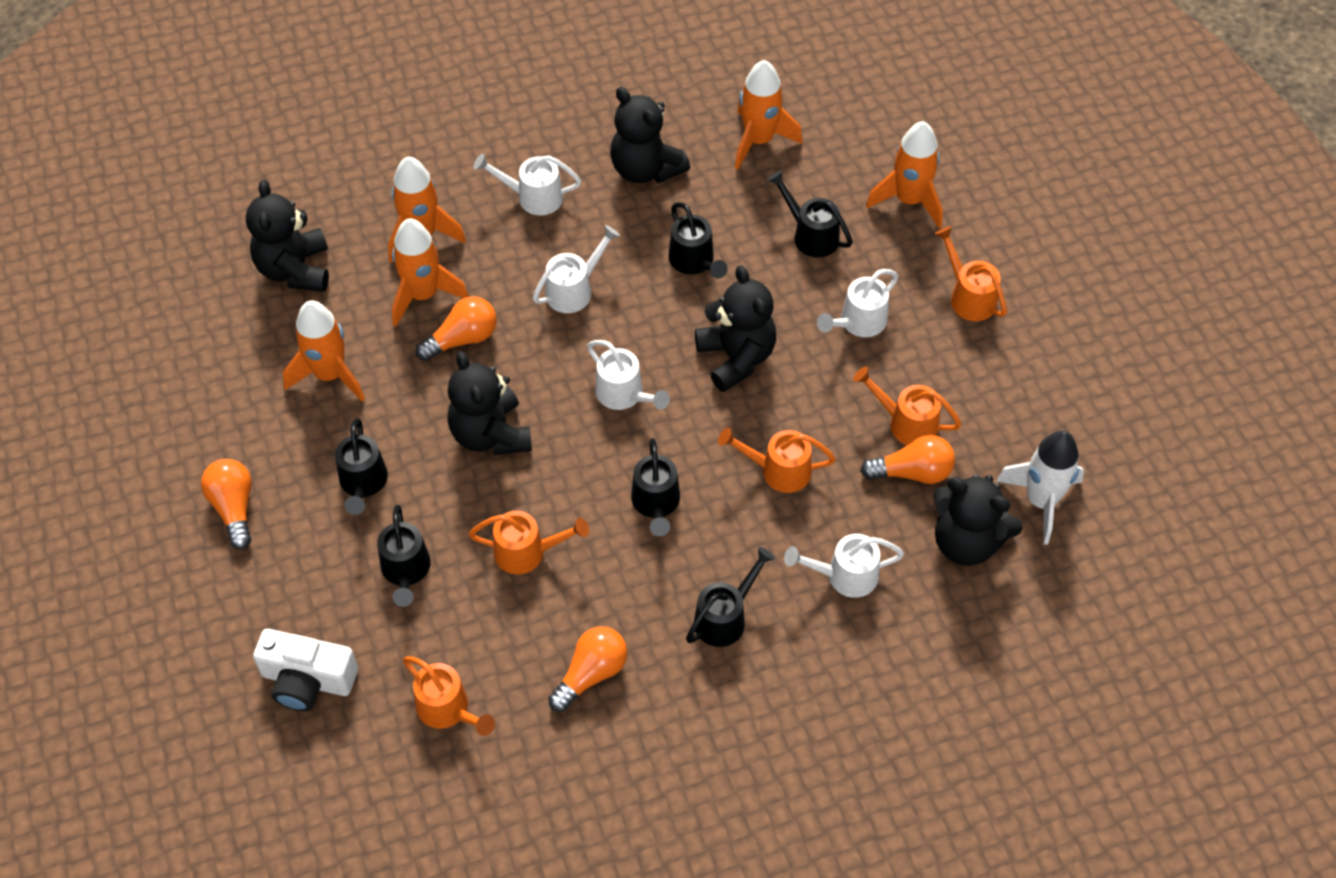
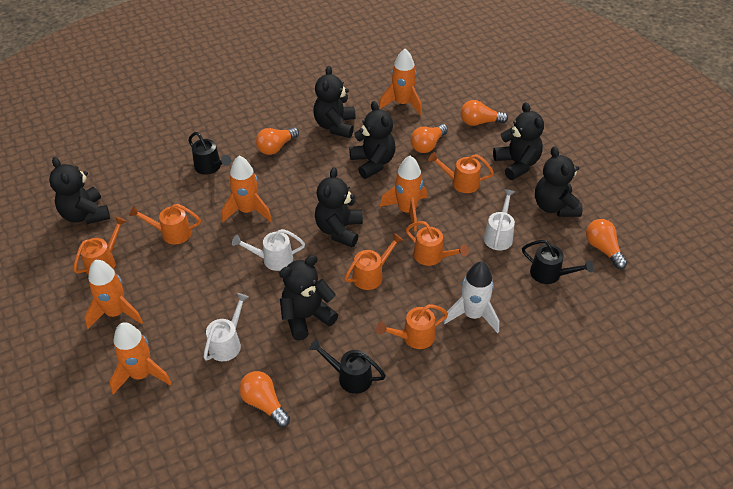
black teddy bear: [246,180,329,292] [448,351,532,455] [610,87,690,183] [695,265,776,392] [933,474,1023,566] = 5 -> [49,157,110,224] [279,255,338,341] [314,66,356,138] [315,167,363,247] [349,101,395,179] [493,102,544,180] [535,146,582,217] = 7
black watering can: [335,418,388,515] [377,505,431,607] [631,438,680,536] [668,202,728,278] [686,547,775,647] [767,170,853,257] = 6 -> [188,132,231,175] [309,339,386,394] [522,240,594,284] = 3
orange light bulb: [201,459,252,549] [416,296,497,361] [548,626,627,712] [860,435,955,484] = 4 -> [239,371,290,427] [256,127,299,155] [410,124,448,153] [461,100,508,126] [586,219,627,269] = 5
orange watering can: [403,656,495,736] [469,511,589,574] [718,428,836,493] [853,367,962,445] [935,226,1007,321] = 5 -> [73,216,127,275] [129,204,201,244] [344,233,403,290] [376,304,448,349] [406,221,469,266] [428,152,494,193] = 6
white camera: [253,629,358,711] = 1 -> none = 0
white watering can: [474,153,581,215] [533,225,620,313] [587,340,670,410] [784,534,904,598] [817,269,898,337] = 5 -> [204,293,249,361] [232,229,305,271] [484,189,515,250] = 3

